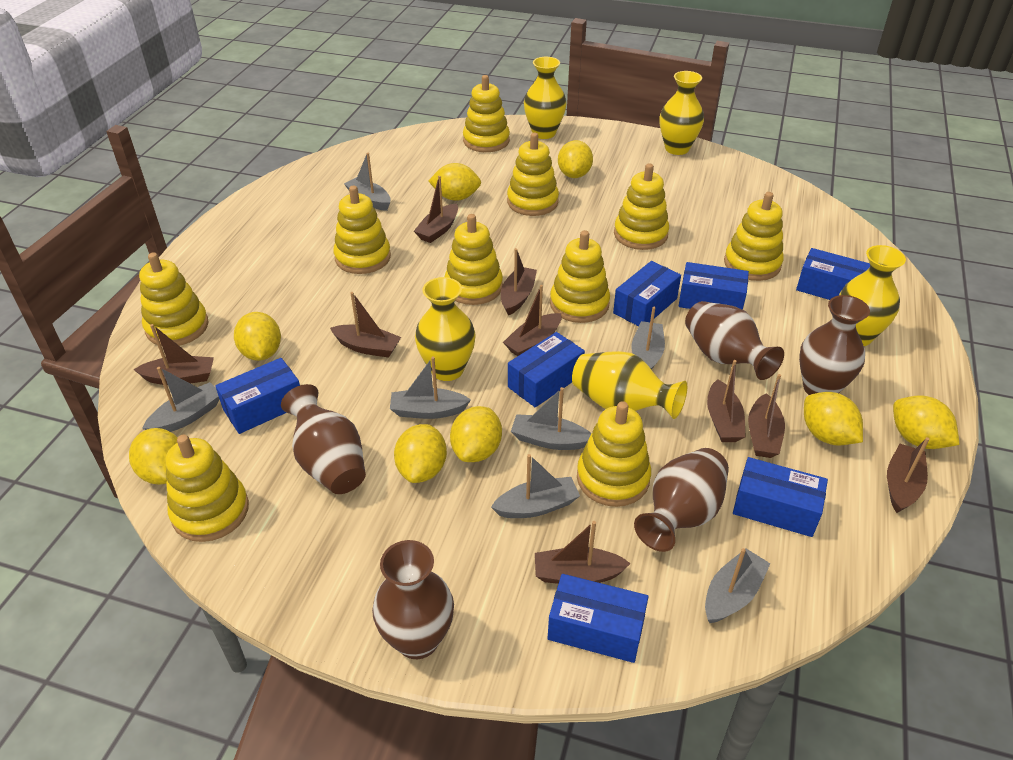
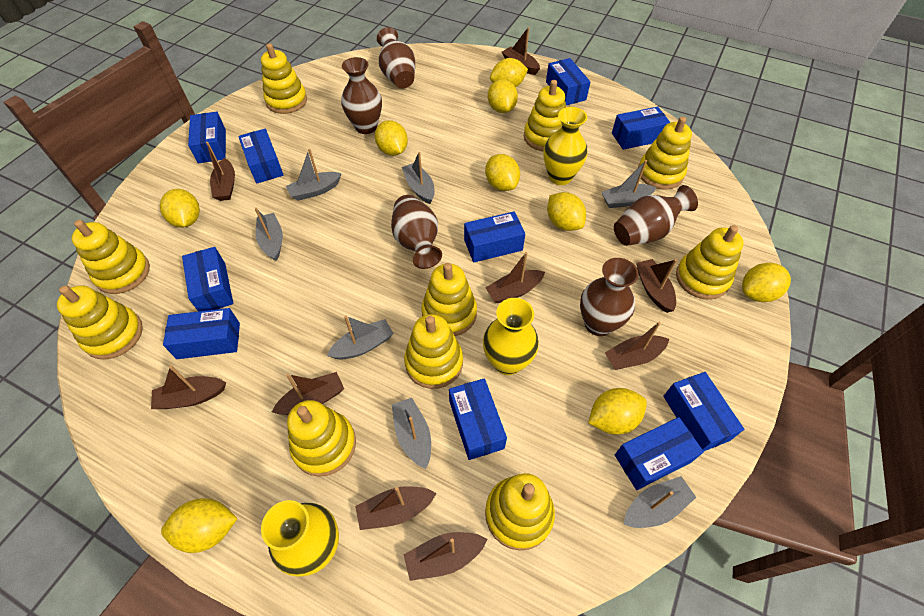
blue box: [215,358,300,434] [508,332,585,407] [548,574,649,663] [613,261,681,326] [679,262,749,310] [733,457,828,537] [796,248,870,300] = 7 -> [163,308,240,359] [182,247,234,311] [188,112,226,163] [238,129,284,184] [449,378,507,460] [464,211,525,263] [546,58,590,105] [612,107,671,150] [615,417,704,490] [663,372,744,451] = 10
yellow lemon: [129,428,178,485] [234,312,281,361] [394,424,447,483] [429,163,481,201] [450,406,502,462] [558,140,593,178] [804,392,863,446] [893,395,960,449] = 8 -> [160,189,200,228] [161,498,238,553] [375,120,408,156] [485,154,520,191] [488,79,518,113] [490,58,528,87] [547,192,586,231] [588,388,647,435] [742,263,791,302] = 9
yellow vase: [415,277,476,381] [524,57,567,139] [572,351,687,419] [660,71,704,155] [839,245,906,346] = 5 -> [261,500,339,577] [483,298,539,375] [543,107,587,185] = 3

